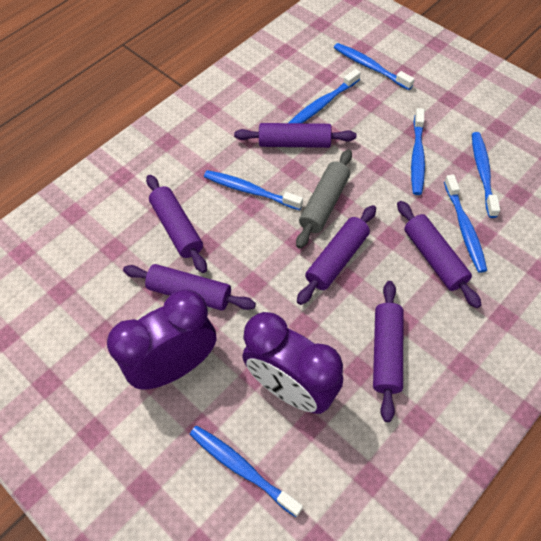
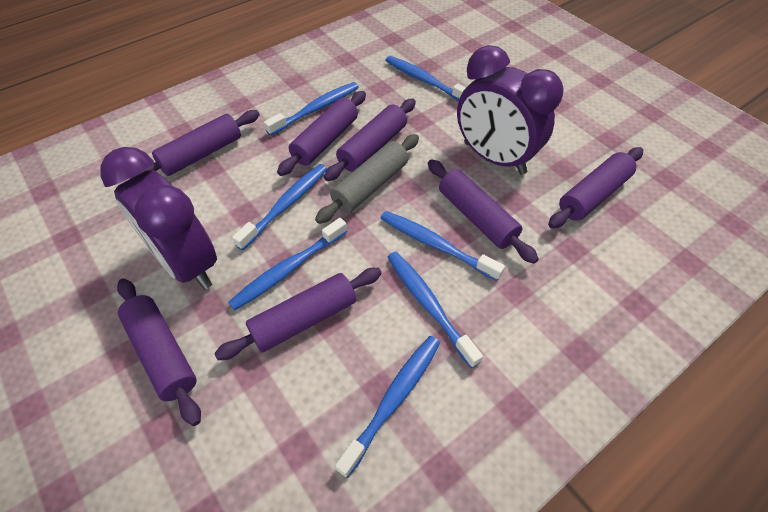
purple rolling pin: [123,264,256,311] [146,175,207,273] [234,123,356,148] [297,205,376,305] [373,281,403,422] [397,201,481,308] = 6 -> [117,278,201,426] [130,110,260,179] [214,268,382,360] [277,91,366,176] [324,98,416,181] [428,159,539,264] [548,147,643,229] = 7

